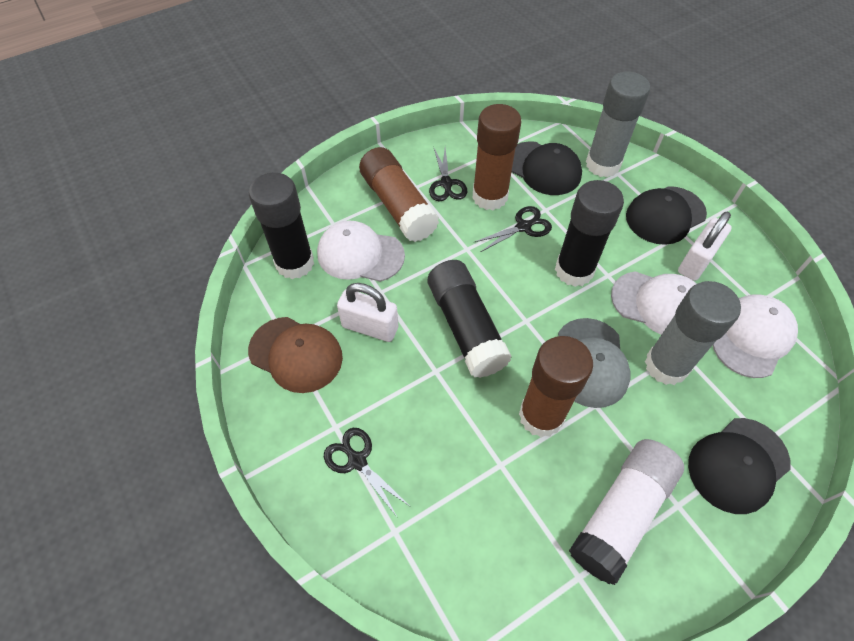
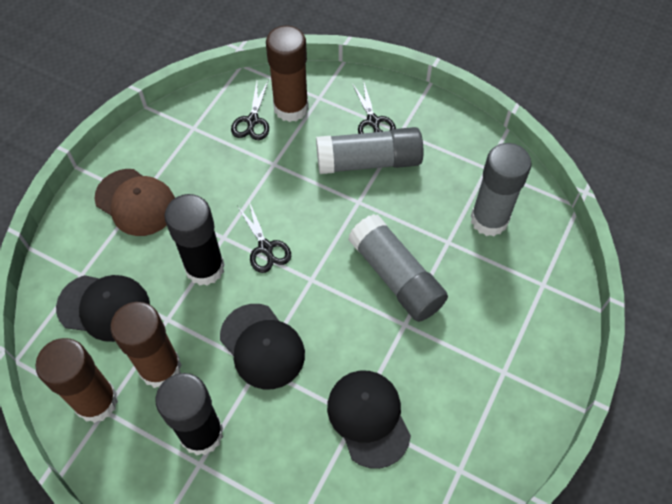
black glue stick: [249,173,314,279] [428,260,512,378] [555,180,624,287] = 3 -> [156,373,223,455] [164,194,225,286] = 2
grey cap: [558,318,631,408] = 1 -> none = 0
grey glue stick: [586,72,650,177] [645,281,741,385] = 2 -> [316,127,424,174] [348,214,448,322] [471,143,532,236] = 3
white cap: [317,221,405,282] [611,271,696,335] [713,294,798,378] = 3 -> none = 0
white glue stick: [569,439,684,585] = 1 -> none = 0
white padlock: [337,283,399,342] [678,211,732,281] = 2 -> none = 0

